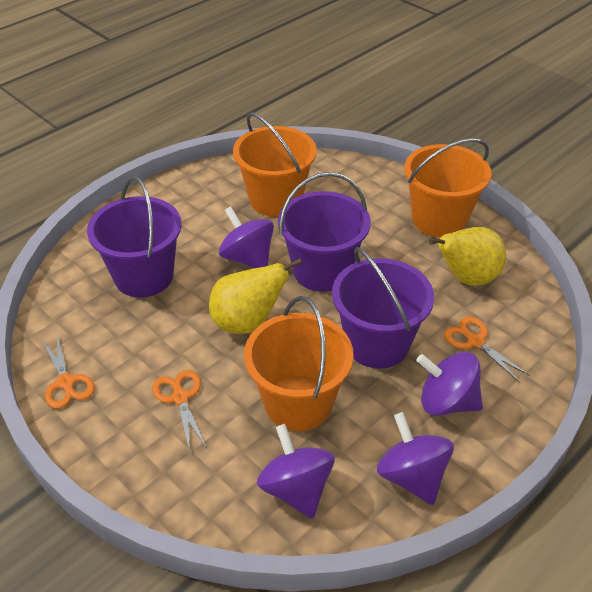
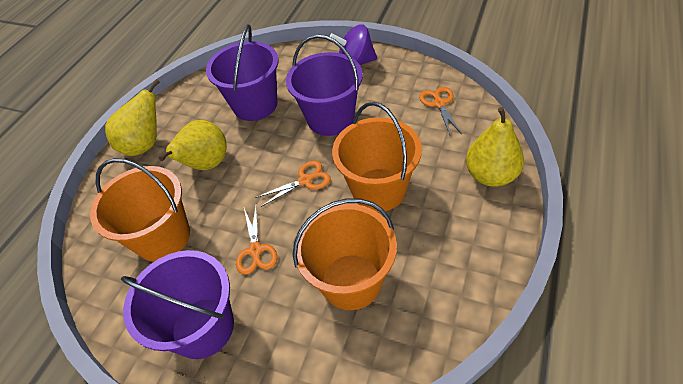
purple spinning top: [219,206,274,268] [257,424,334,519] [377,412,454,505] [416,352,483,416] = 4 -> [329,24,377,65] = 1
yellow pear: [209,258,302,334] [429,227,506,286] = 2 -> [105,79,160,156] [159,120,227,170] [466,107,524,187] = 3

